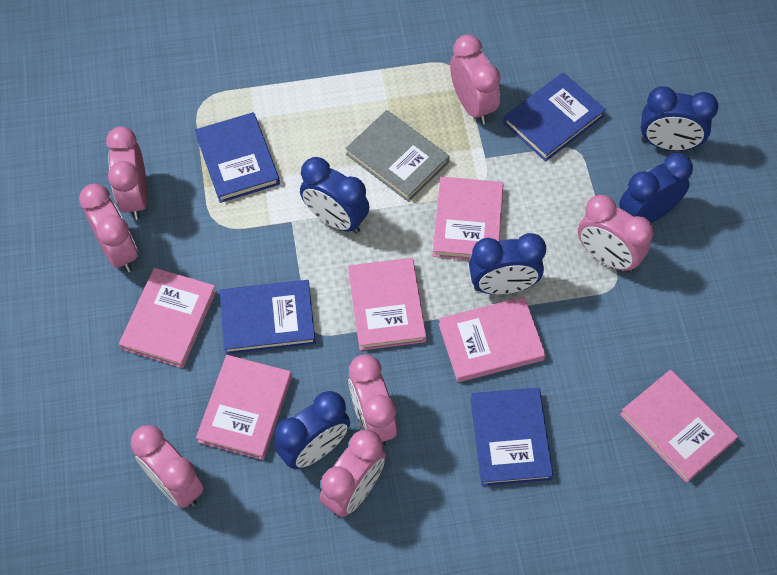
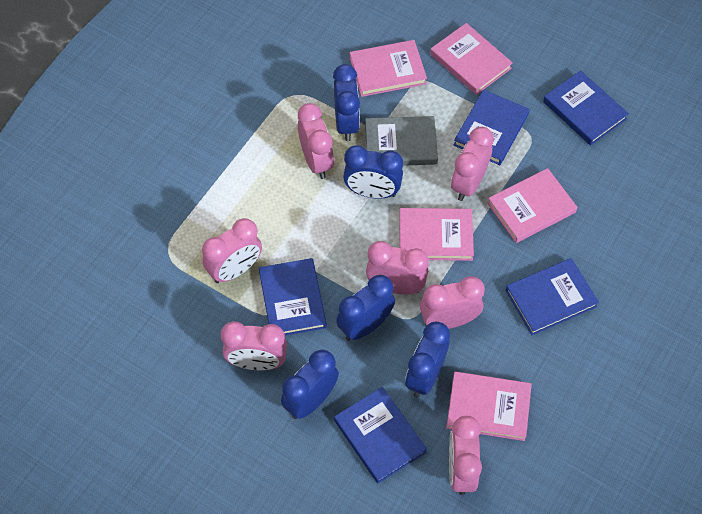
blue book: [195,112,280,203] [220,280,316,355] [470,388,553,486] [503,72,606,162] = 4 -> [259,258,327,336] [334,387,427,483] [454,90,529,165] [505,258,599,335] [543,70,629,146] = 5
pink book: [119,268,216,368] [196,355,292,460] [348,258,426,351] [433,177,504,260] [438,297,546,382] [620,370,738,483] = 6 -> [350,40,427,97] [399,208,474,261] [430,23,513,95] [446,371,532,441] [487,168,577,243] = 5

